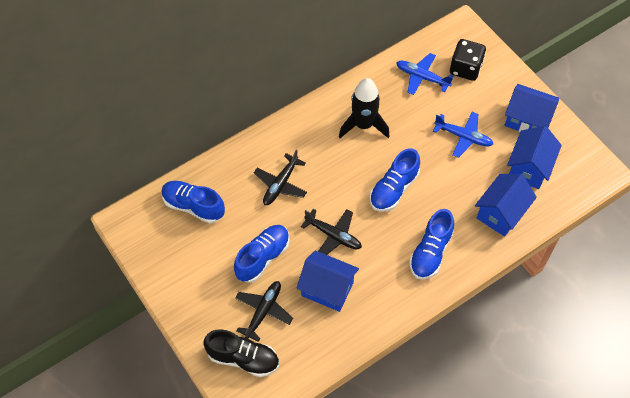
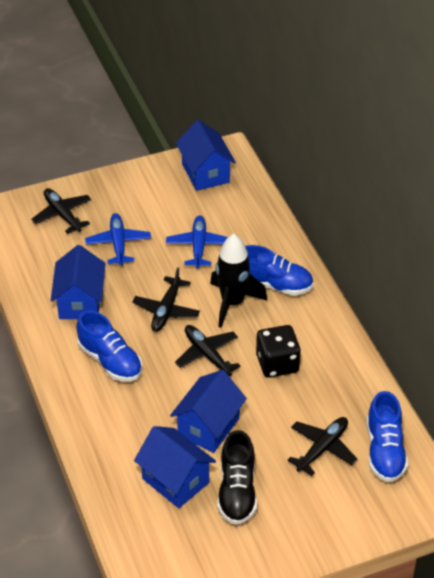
black plane: [235,281,293,342] [254,150,307,205] [301,209,362,255] = 3 -> [31,188,91,234] [132,267,200,332] [175,325,241,376] [288,417,357,476] = 4
blue shoe: [161,181,225,223] [234,225,290,283] [369,148,420,211] [409,209,454,279] = 4 -> [76,310,142,382] [245,245,313,296] [366,391,408,482] = 3

